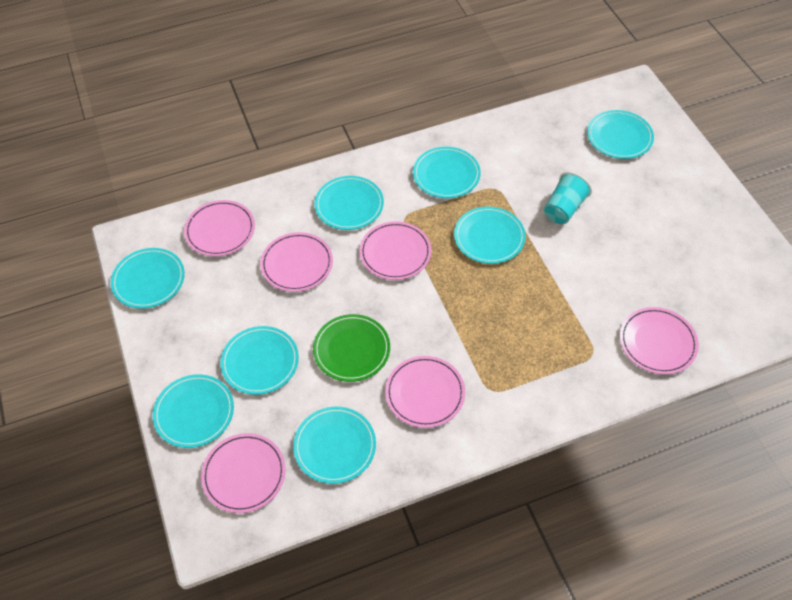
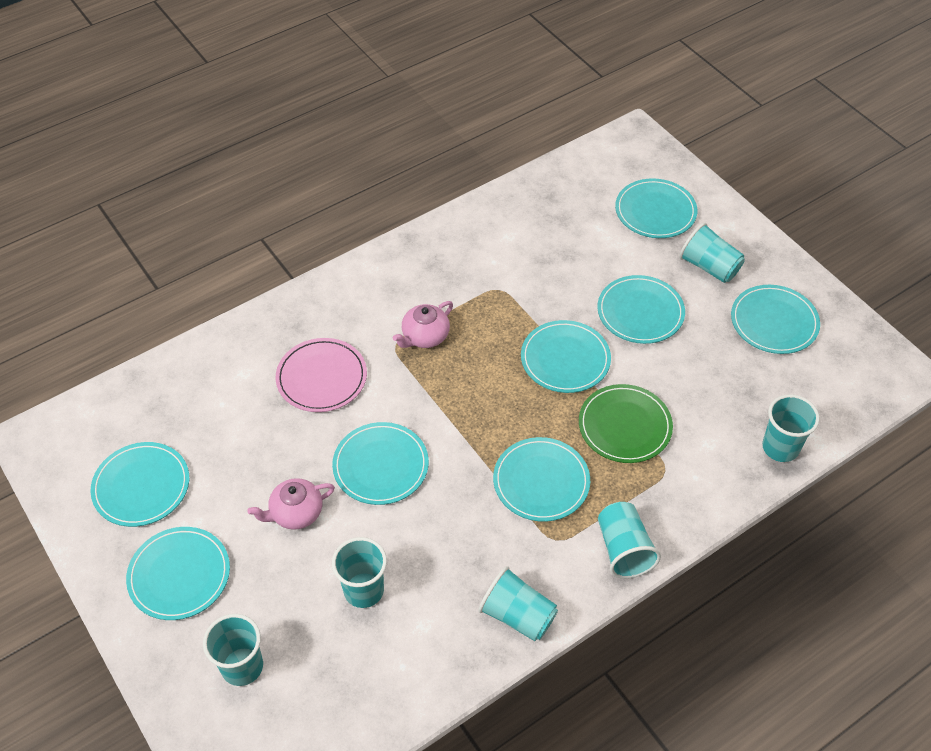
pink plate: [184,200,255,256] [201,433,286,513] [260,232,333,292] [359,221,432,280] [385,356,465,428] [620,307,699,374] = 6 -> [276,338,367,412] = 1
pink teapot: none = 0 -> [247,478,335,530] [393,301,453,348] = 2
turquoise cup: [544,172,592,224] = 1 -> [203,614,263,686] [332,537,387,608] [478,566,558,641] [598,502,661,579] [679,223,745,283] [762,394,820,462] = 6

